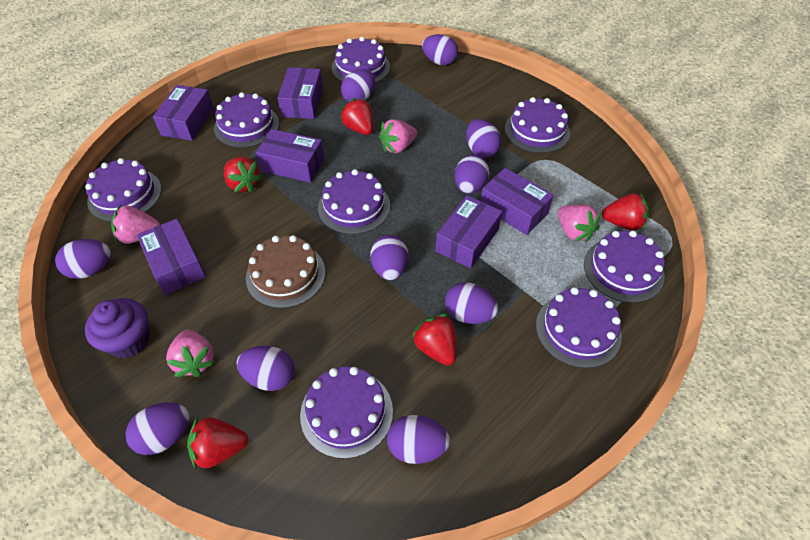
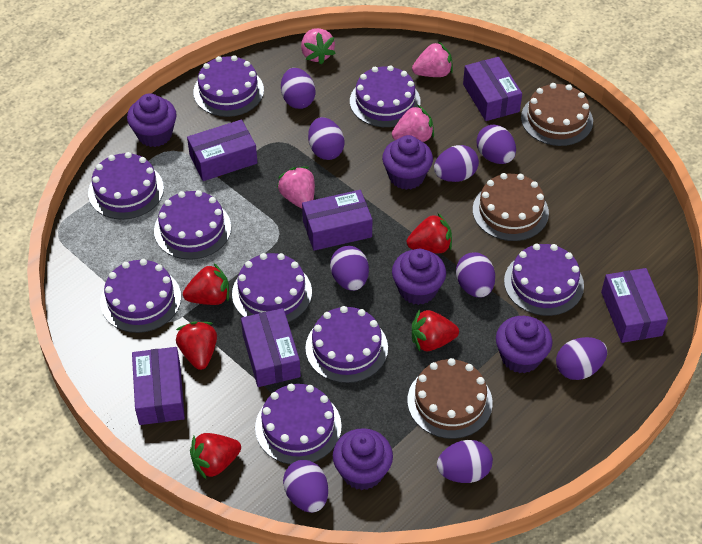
brown cake: [246,235,325,308] = 1 -> [408,358,493,439] [473,173,549,241] [521,83,593,146] = 3
purple cake: [85,158,161,222] [214,92,279,148] [300,366,393,459] [318,169,390,235] [332,37,390,83] [505,97,570,153] [536,287,622,368] [584,231,665,303] = 8 -> [88,152,164,220] [101,259,181,333] [154,190,231,260] [193,55,264,117] [232,253,312,322] [255,384,342,465] [305,306,388,383] [350,65,421,127] [504,243,584,316] = 9
purple cupcake: [85,298,150,358] = 1 -> [127,93,177,147] [333,428,393,490] [382,135,433,190] [392,249,446,305] [496,316,553,373] = 5
purple egg: [55,239,111,279] [125,403,190,455] [237,346,295,391] [341,69,375,102] [370,235,408,280] [387,415,450,464] [422,34,458,65] [445,282,498,324] [455,155,490,194] [466,119,501,158] = 10 -> [281,68,315,109] [283,460,328,513] [308,117,345,160] [330,246,369,291] [434,145,479,182] [437,440,493,483] [456,252,495,298] [476,125,516,164] [556,337,607,380] = 9

